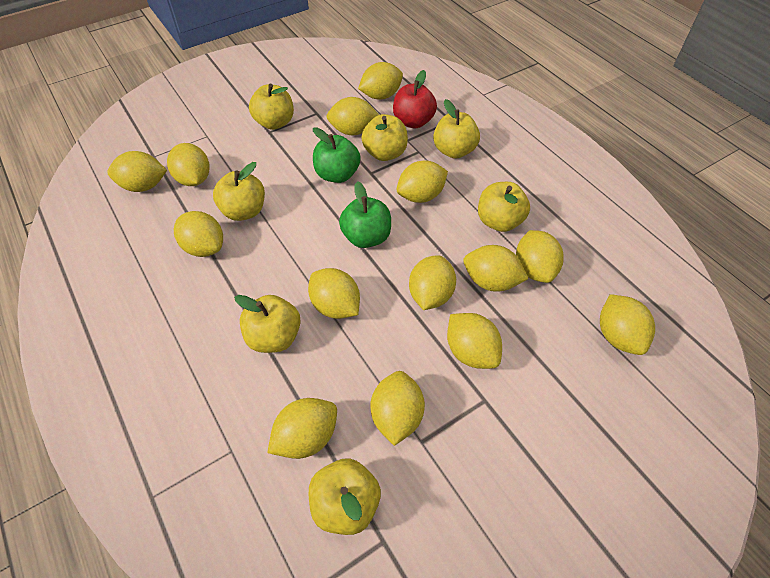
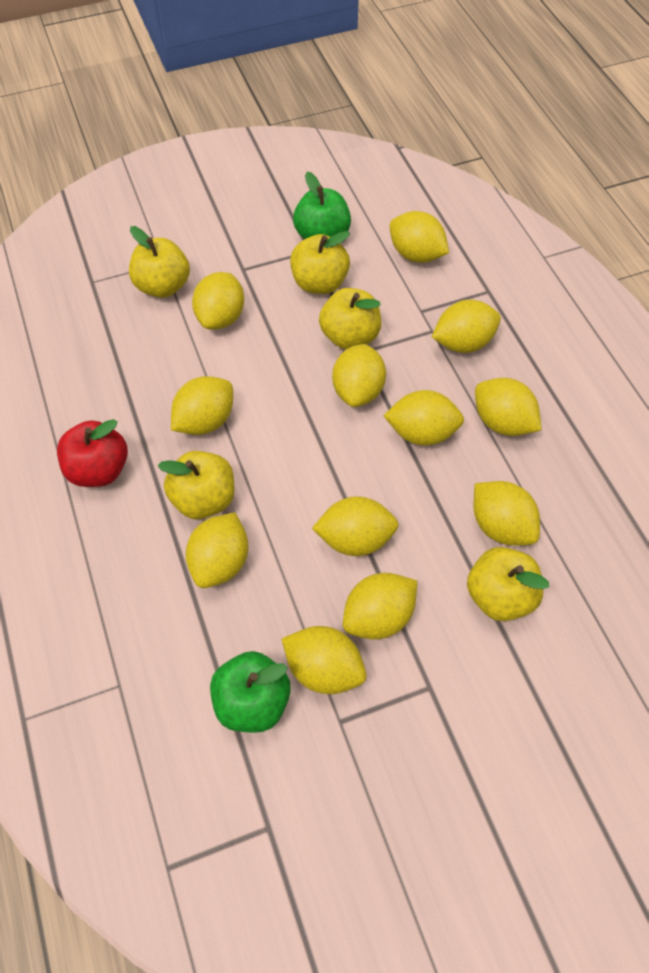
yellow apple: [213,162,265,221] [234,295,301,353] [249,84,294,130] [309,458,381,535] [361,114,408,161] [433,99,480,159] [478,182,530,232] = 7 -> [129,226,190,298] [158,451,235,519] [290,231,350,294] [319,288,381,349] [467,547,549,621] = 5
yellow lemon: [107,151,167,192] [167,143,210,186] [174,211,223,257] [267,398,337,459] [308,268,360,319] [326,97,379,135] [358,62,403,100] [370,371,425,446] [397,161,448,203] [409,255,456,310] [447,313,502,369] [463,245,528,292] [516,230,564,283] [600,294,655,355] = 14 -> [171,376,233,435] [186,512,248,588] [192,272,244,330] [282,626,366,694] [312,496,399,556] [332,344,386,407] [343,573,417,640] [383,390,464,446] [389,211,449,263] [432,300,501,353] [474,481,540,546] [475,378,541,436] = 12

